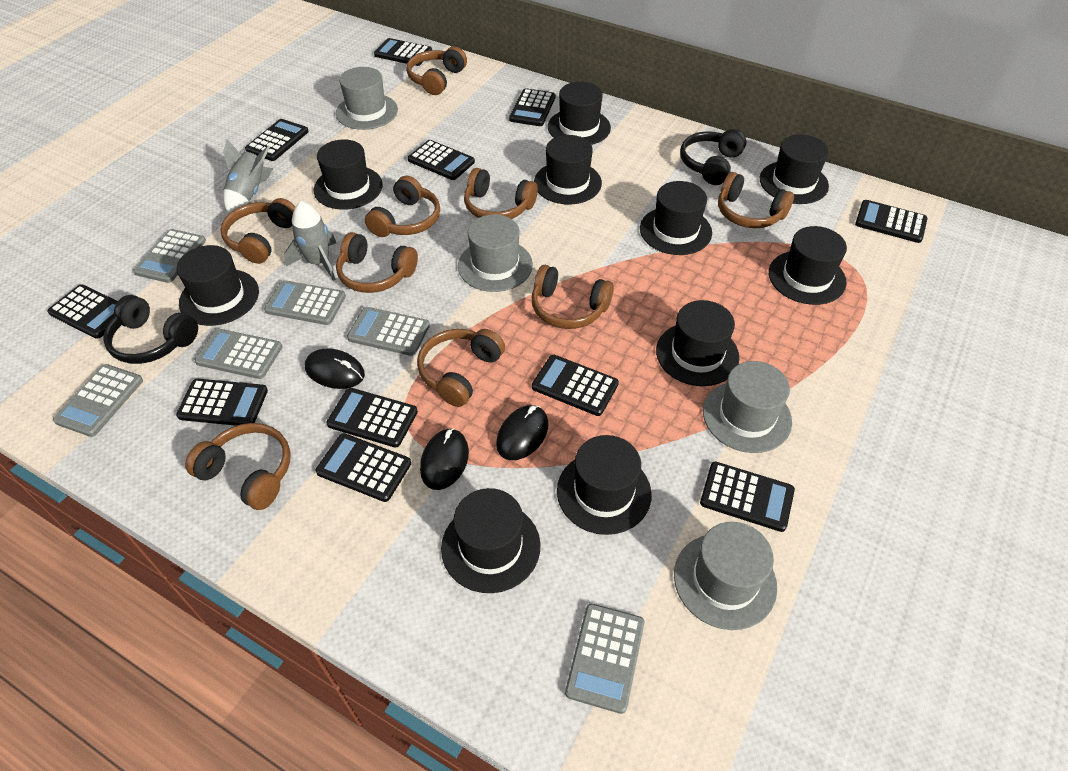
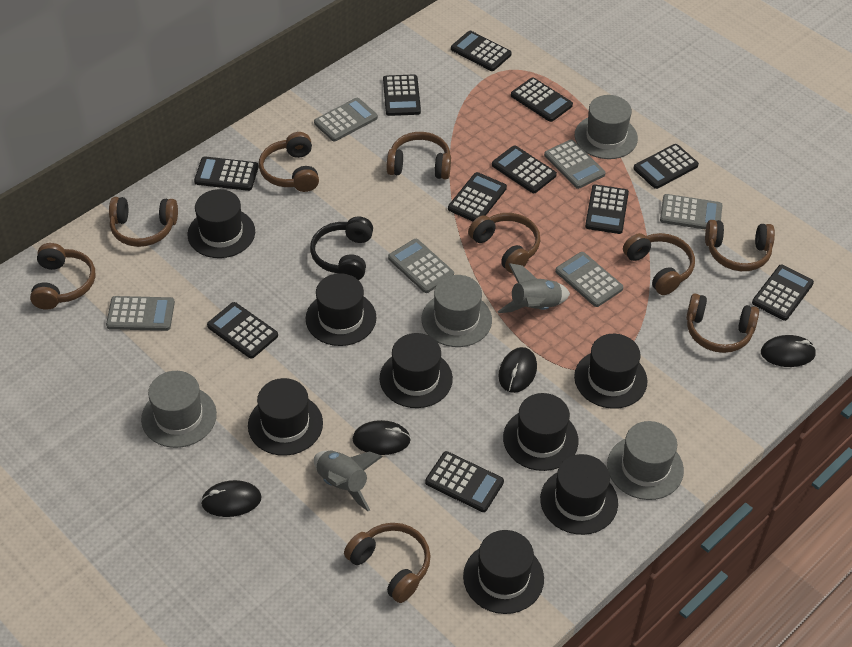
black hat: [177,245,259,326] [313,139,383,210] [441,488,540,593] [534,135,602,205] [548,82,611,145] [557,435,652,535] [640,181,712,255] [656,300,739,386] [760,135,829,204] [769,226,847,305] = 10 -> [187,189,255,258] [248,378,323,456] [306,273,377,346] [380,333,453,408] [463,530,544,614] [503,393,579,471] [540,454,618,535] [574,334,647,409] = 8
black headphones: [103,295,198,364] [680,129,746,185] = 2 -> [310,217,373,280] = 1
black mouse: [305,349,365,389] [420,428,469,490] [496,405,548,460] = 3 -> [201,480,262,517] [352,420,411,455] [498,347,537,393] [761,335,816,367] = 4

